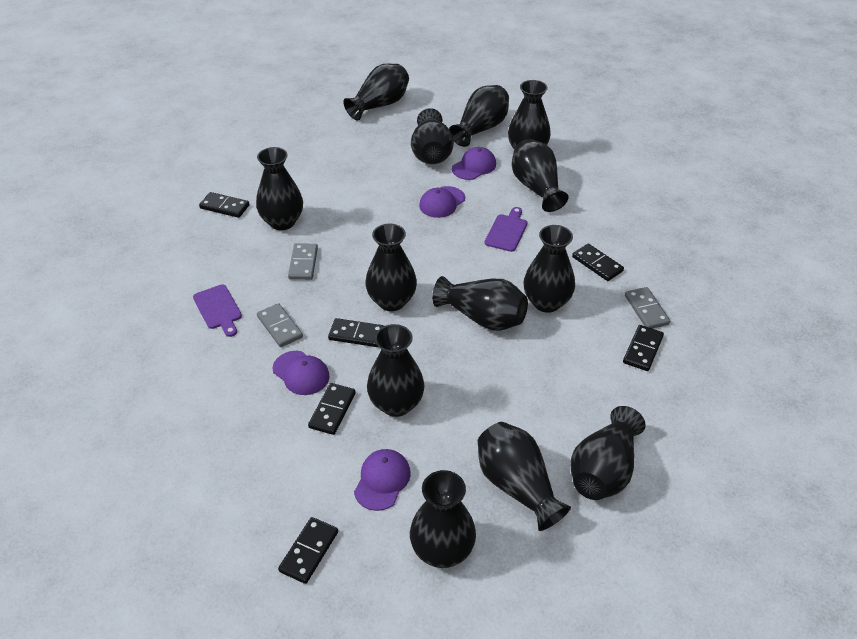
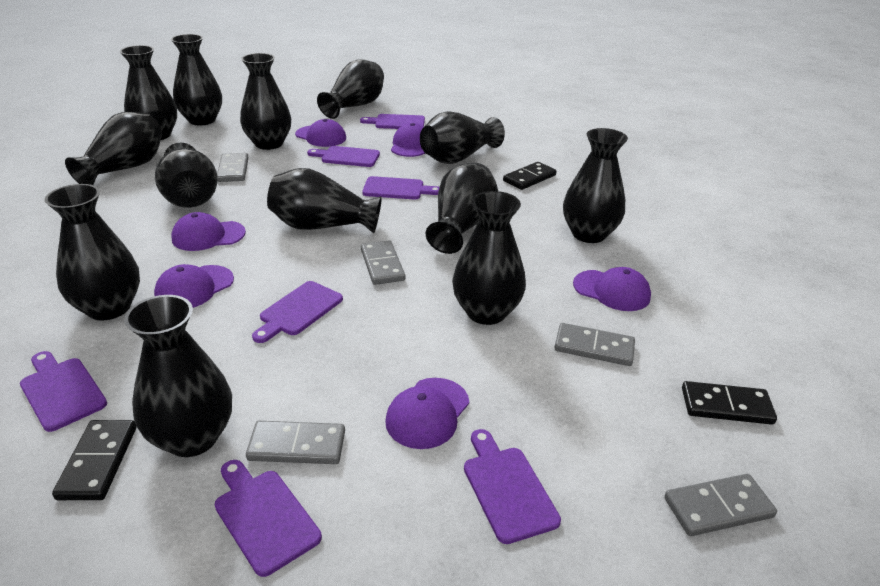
black domino: [199,192,250,218] [278,517,338,584] [308,383,356,435] [328,318,384,347] [572,243,624,281] [623,325,664,371] = 6 -> [52,420,136,500] [503,162,557,190] [682,381,777,425] = 3
grey domino: [257,303,303,347] [288,243,318,280] [625,287,670,329] = 3 -> [217,153,249,182] [246,421,345,464] [361,241,405,285] [554,323,635,366] [664,474,777,536] = 5
purple cap: [273,351,330,395] [354,449,411,511] [419,186,465,218] [452,147,496,180] = 4 -> [154,264,234,308] [171,212,246,251] [295,119,346,147] [385,378,469,449] [391,123,425,157] [573,267,651,311] = 6
purple cutting board: [193,285,242,337] [485,207,527,252] = 2 -> [20,351,107,432] [215,460,322,577] [252,281,343,343] [307,146,380,167] [360,114,425,129] [362,176,439,200] [464,429,561,544] = 7

